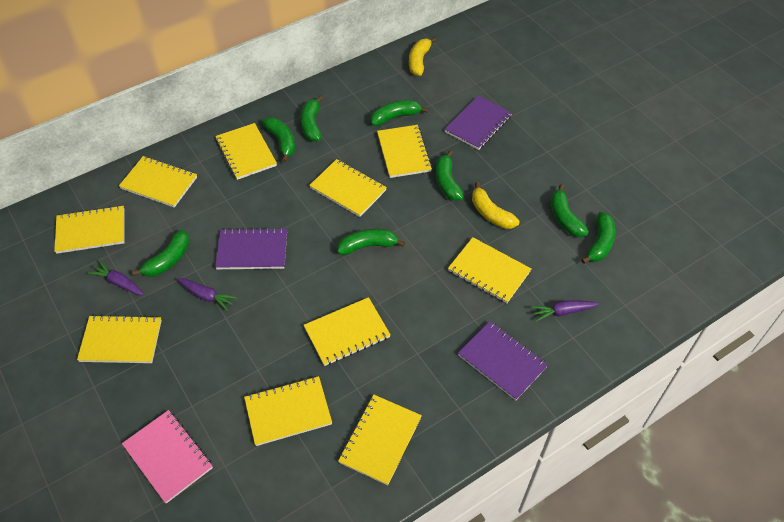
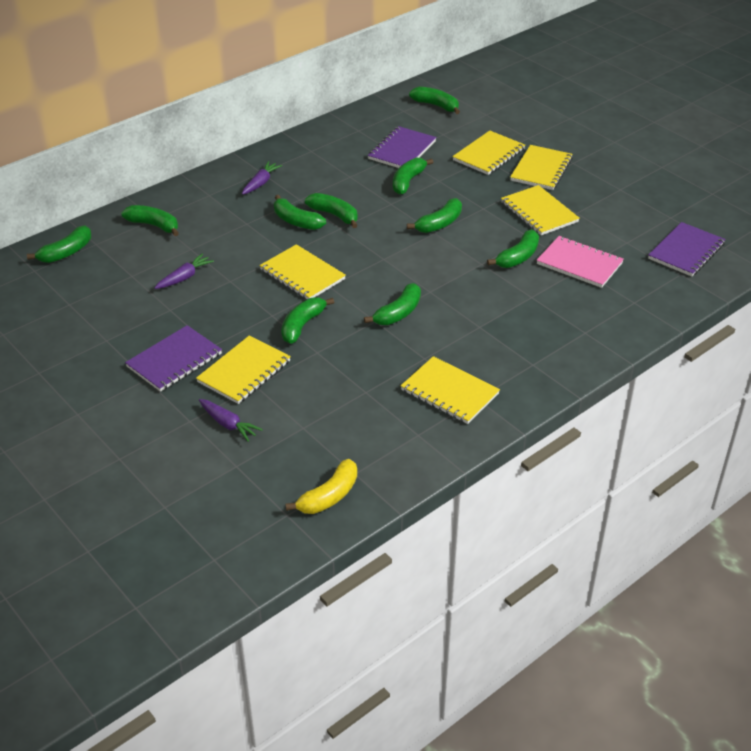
green banana: [132,230,190,277] [262,117,295,162] [300,96,323,141] [337,229,405,255] [371,100,428,126] [436,150,464,201] [551,184,589,237] [581,212,615,264] = 8 -> [27,226,91,263] [121,205,179,236] [274,195,326,230] [281,297,334,344] [305,193,358,228] [364,283,421,325] [393,158,433,195] [407,198,462,233] [409,87,460,114] [487,230,539,268] = 10
yellow banana: [409,37,436,76] [472,182,519,229] = 2 -> [285,459,357,514] = 1
yellow notebook: [54,205,125,254] [77,315,162,363] [119,156,197,208] [215,123,277,180] [244,376,332,446] [304,297,391,366] [309,159,387,217] [338,395,422,485] [377,125,432,178] [448,237,531,303] = 10 -> [196,336,291,404] [259,244,346,299] [401,356,500,424] [452,131,525,175] [501,185,580,235] [510,145,573,190] = 6

